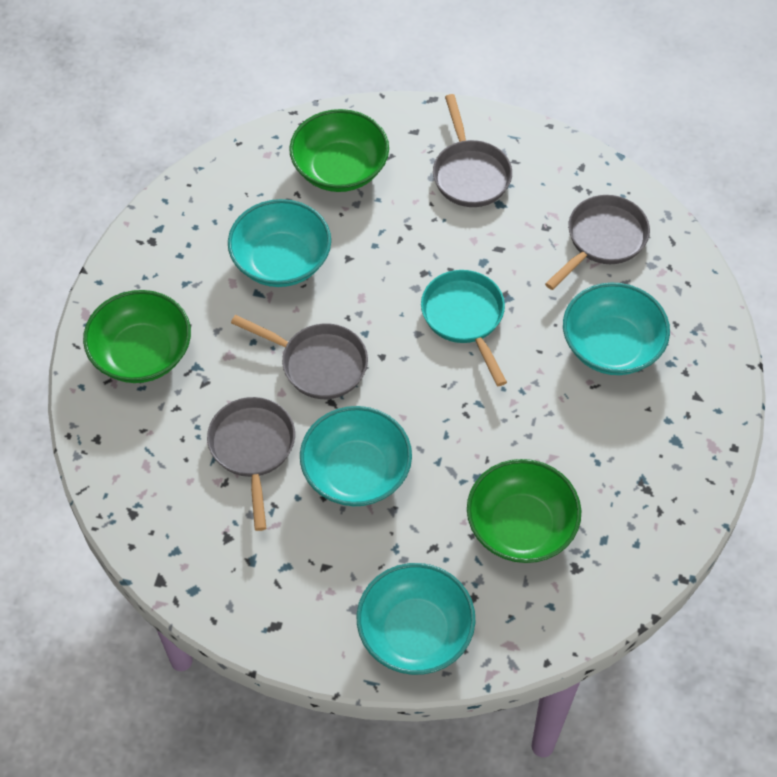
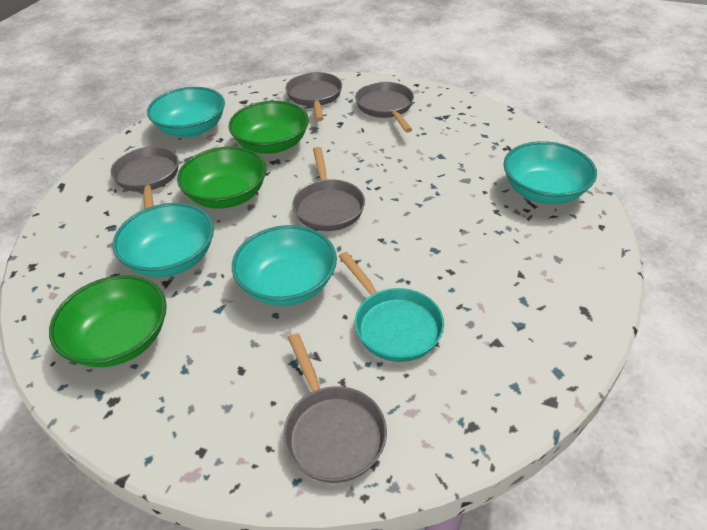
grey pan: [207,397,295,531] [231,315,368,399] [433,94,512,207] [545,195,650,290] = 4 -> [110,146,179,209] [283,333,387,483] [286,72,342,121] [293,147,365,231] [355,82,414,132] = 5

